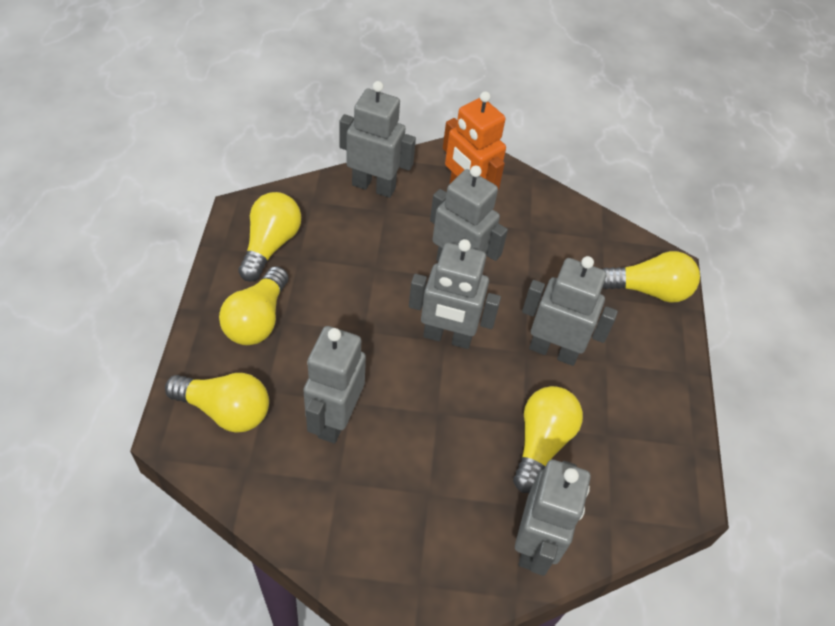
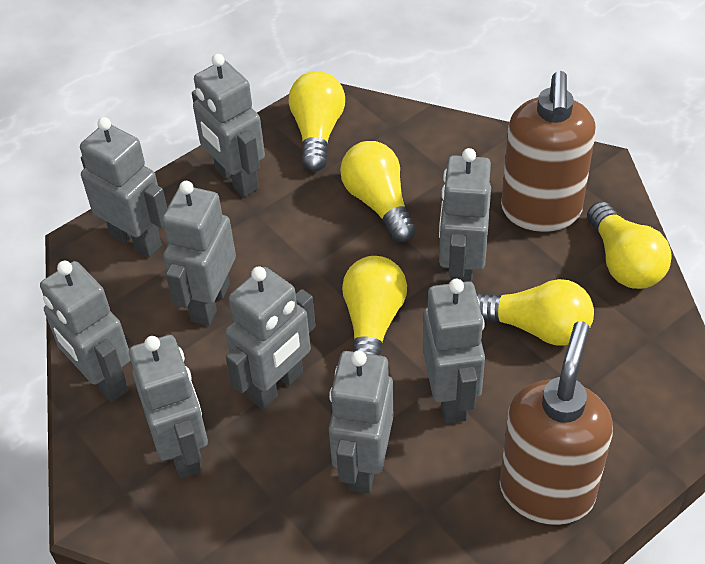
brown soap dispenser: none = 0 -> [500,321,613,525] [501,71,596,232] = 2
grey robot: [303,326,366,443] [339,81,416,198] [409,239,501,349] [430,166,508,261] [515,460,591,576] [522,256,618,366] = 6 -> [40,261,131,402] [80,117,167,257] [129,335,208,478] [162,181,236,326] [192,54,265,197] [225,266,316,409] [329,351,394,494] [423,279,485,424] [439,148,491,282] = 9
orange robot: [443,91,506,190] = 1 -> none = 0

